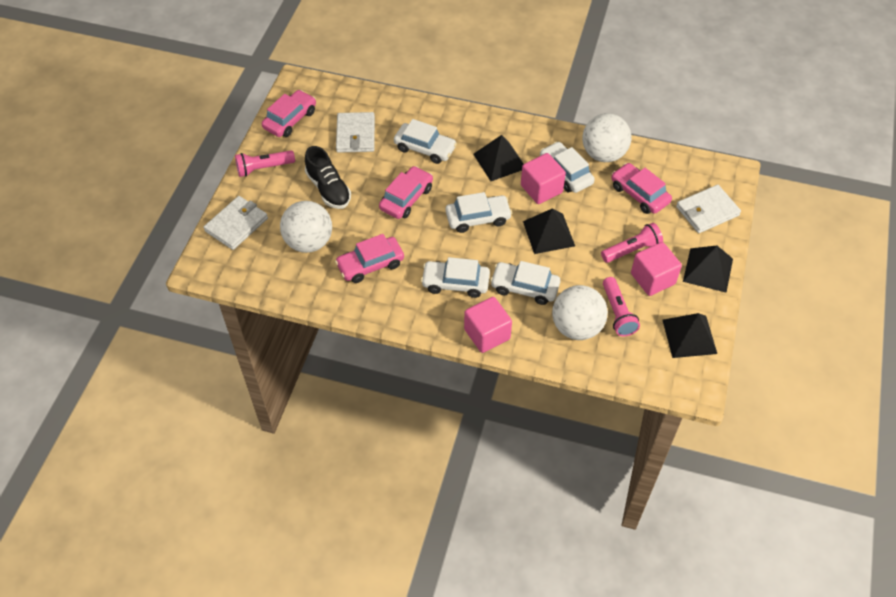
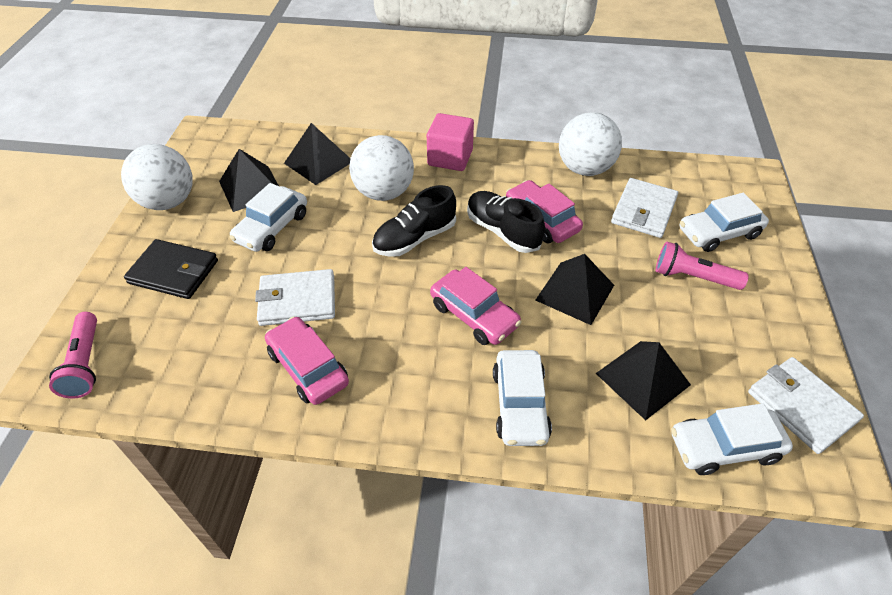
black shoe: [305,146,351,209] = 1 -> [372,185,456,257] [467,191,545,253] = 2
black wallet: none = 0 -> [124,239,218,299] = 1
pink car: [262,90,316,137] [335,234,404,283] [379,166,433,219] [611,163,672,214] = 4 -> [265,317,349,405] [430,267,522,345] [506,180,583,243] = 3
pink cube: [464,297,512,353] [521,153,566,204] [631,242,682,296] = 3 -> [427,113,474,171] = 1
pink flashlight: [235,150,295,177] [601,223,663,263] [603,277,640,337] = 3 -> [49,312,97,398] [656,241,749,290] = 2
white car: [394,119,457,164] [421,257,490,298] [445,192,512,233] [490,261,560,305] [540,142,595,193] = 5 -> [230,183,307,252] [493,350,552,446] [671,403,793,475] [680,193,769,252] = 4

